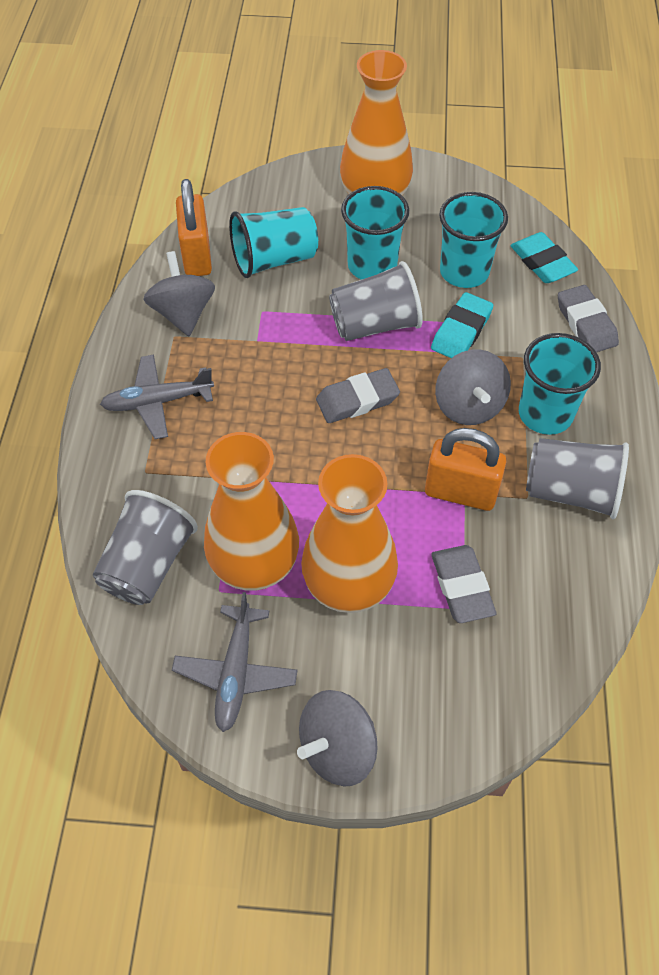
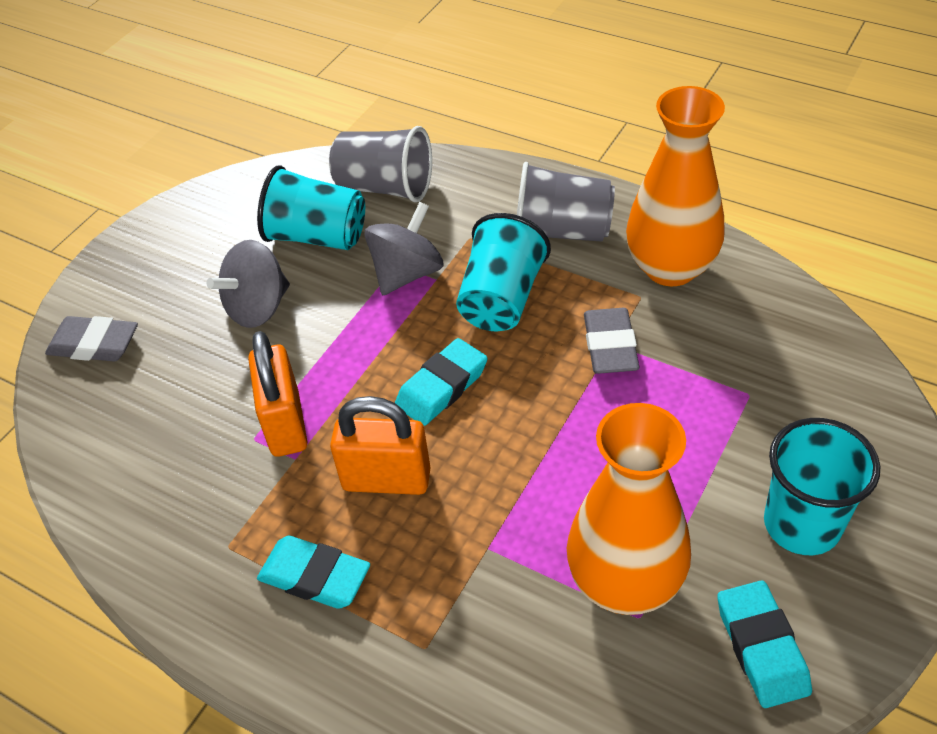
grey cup: [93,490,198,605] [329,261,423,341] [526,438,629,519] = 3 -> [329,126,432,202] [517,162,615,242] = 2
grey eraser: [316,368,400,423] [431,545,497,623] [558,285,619,352] = 3 -> [45,316,138,361] [584,308,639,374] = 2
grey plane: [100,355,214,439] [172,592,298,732] = 2 -> none = 0
grey spinning top: [143,251,215,336] [297,690,378,786] [435,349,511,425] = 3 -> [207,240,290,328] [365,202,443,295] = 2
orange vase: [204,432,299,591] [301,454,398,613] [340,50,413,196] = 3 -> [567,403,691,615] [626,86,725,286] = 2
turquoise cup: [229,207,318,278] [341,186,409,280] [439,192,508,288] [519,333,601,435] = 4 -> [257,165,365,250] [456,213,551,331] [764,418,880,555] = 3
turquoise eraser: [431,292,493,358] [510,232,578,283] = 2 -> [257,536,370,609] [395,338,488,426] [717,580,812,708] = 3

